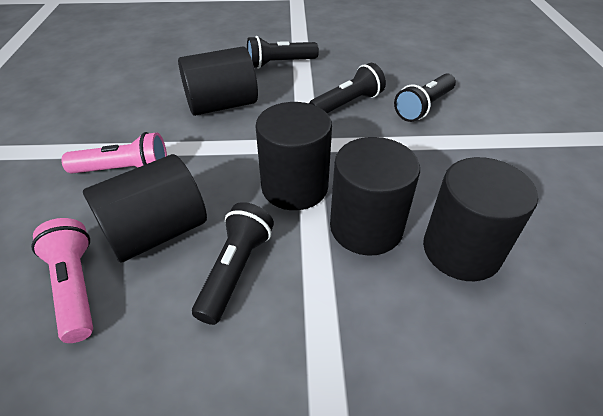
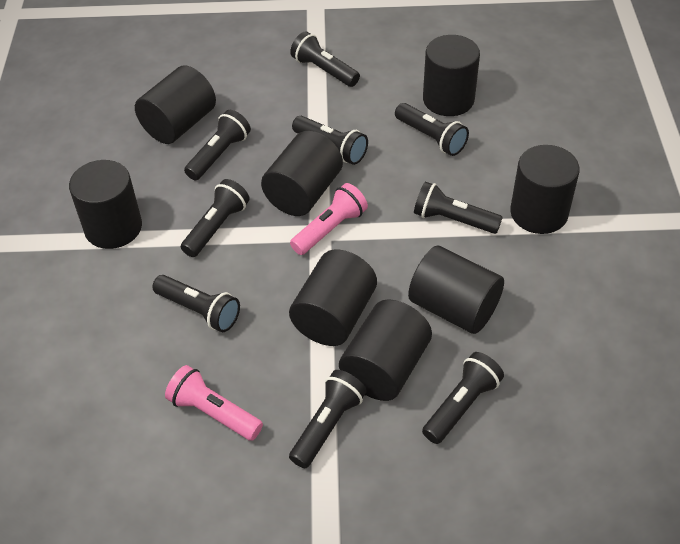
black cylinder: [83,154,207,263] [178,46,258,116] [256,102,332,210] [330,137,420,256] [423,157,538,281] = 5 -> [69,160,142,249] [135,66,216,144] [261,131,343,216] [289,250,377,346] [339,299,432,401] [408,246,504,334] [423,35,480,116] [510,145,580,234] = 8
black flashlight: [192,202,274,325] [247,36,319,69] [309,63,386,113] [394,73,456,122] = 4 -> [152,275,240,332] [181,179,250,257] [184,110,251,180] [289,370,367,468] [290,31,360,87] [292,116,368,165] [395,103,469,156] [414,182,503,234] [422,352,504,444] = 9

